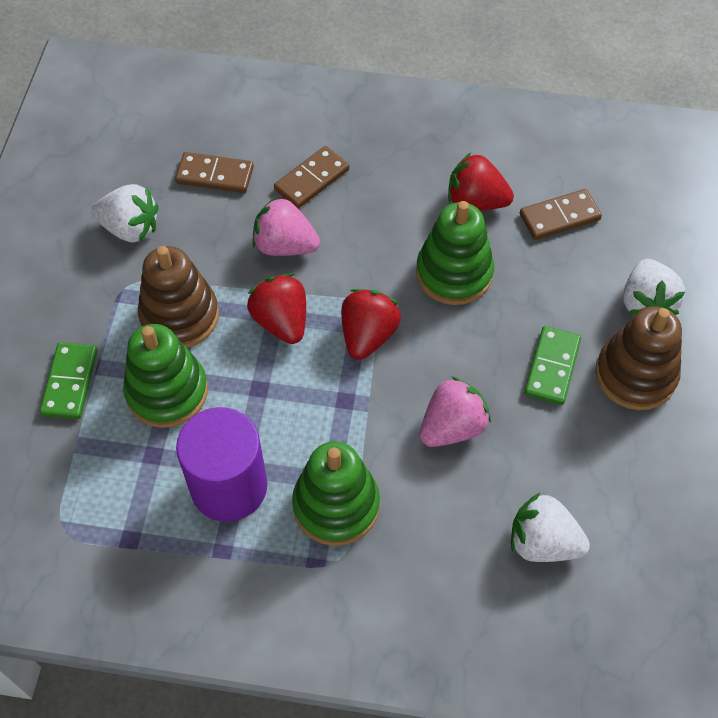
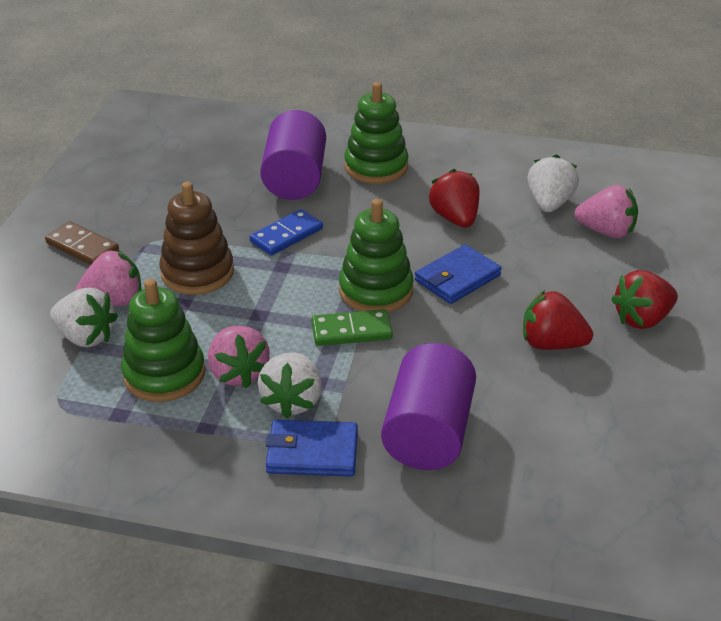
blue domino: none = 0 -> [250,209,323,256] = 1
blue wallet: none = 0 -> [266,420,358,477] [415,244,502,304] = 2
brown domino: [175,152,254,193] [274,146,350,209] [520,189,602,240] = 3 -> [45,222,119,265] = 1
brown stacking toy: [138,246,219,348] [595,306,682,410] = 2 -> [159,182,234,295] = 1
green domino: [40,342,98,419] [524,326,581,405] = 2 -> [311,309,393,346] = 1
pink strawberry: [252,196,320,256] [420,376,491,447] = 2 -> [75,250,142,306] [208,325,270,388] [574,185,638,238] = 3
purple cylinder: [176,407,267,522] = 1 -> [260,110,326,200] [381,343,476,470] = 2

